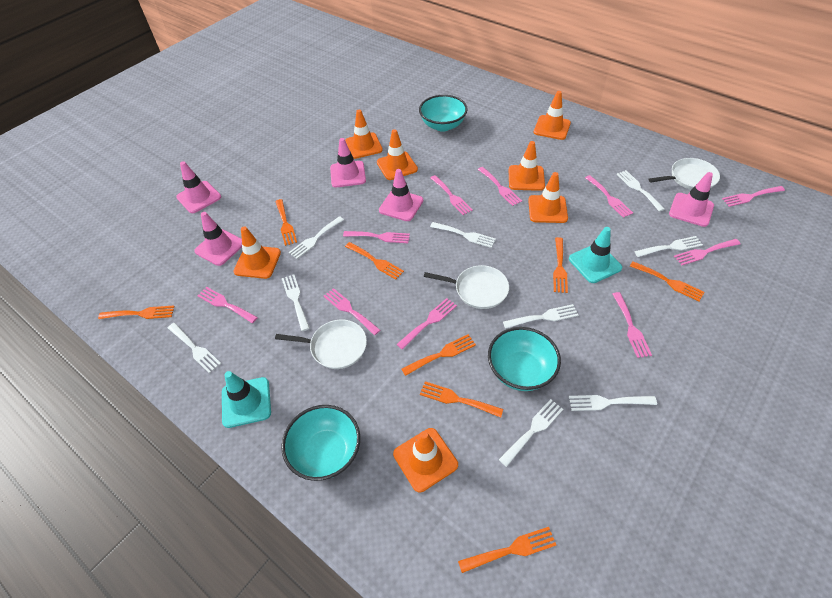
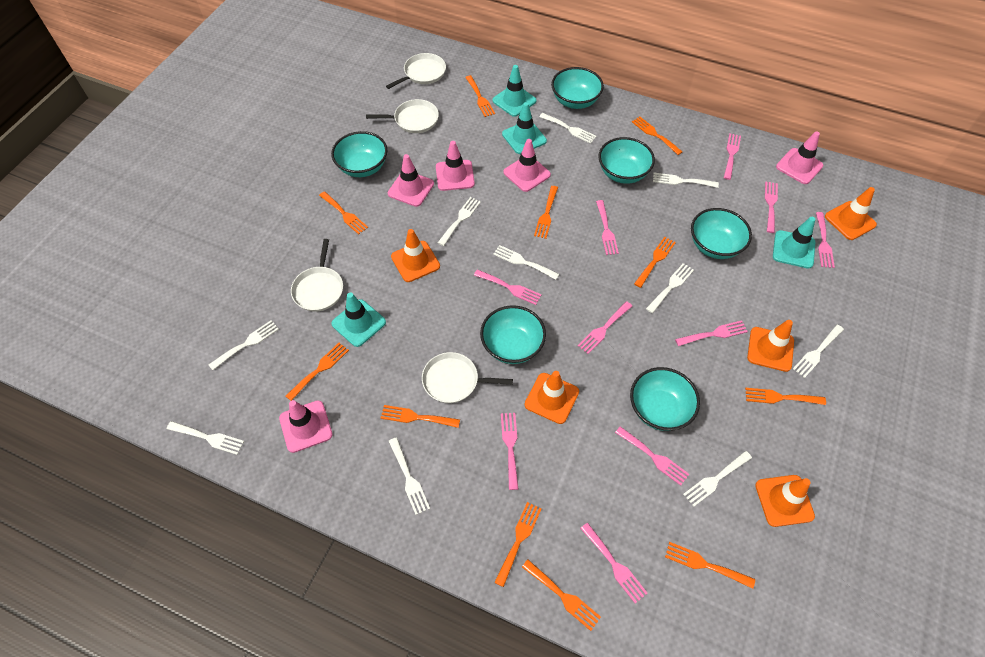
orange fork: [98,306,174,319] [275,199,297,246] [345,242,404,280] [402,334,476,376] [420,381,503,418] [458,527,556,573] [553,237,568,293] [630,261,704,301] = 8 -> [286,343,349,401] [319,191,368,235] [381,405,460,428] [465,75,495,117] [494,502,542,587] [522,560,601,631] [534,186,558,239] [632,117,682,155] [634,237,676,288] [665,542,755,589] [745,388,826,405] = 11
orange traffic cone: [234,227,281,279] [345,110,383,159] [377,129,418,180] [393,428,458,493] [509,141,545,191] [528,172,568,223] [534,91,571,140] = 7 -> [391,229,440,282] [525,371,579,424] [747,320,794,372] [755,475,815,527] [825,187,877,240] = 5
turquoise bowl: [281,405,360,481] [419,95,468,132] [488,327,561,391] = 3 -> [331,131,388,177] [480,305,546,364] [551,67,604,109] [598,137,655,184] [630,367,700,431] [691,208,752,259] = 6
turquoise traffic cone: [222,371,271,428] [569,227,622,283] = 2 -> [331,292,386,347] [492,65,536,117] [502,102,547,154] [773,217,816,269] = 4
white fork: [168,323,221,373] [282,274,310,331] [289,216,344,259] [430,222,496,248] [499,399,563,467] [503,304,578,329] [569,395,657,411] [617,170,665,212] [634,236,703,257] = 9 -> [167,421,244,455] [209,320,279,370] [389,437,430,515] [438,197,481,246] [493,245,559,280] [539,113,596,144] [646,263,694,313] [653,173,719,188] [683,451,752,507] [793,325,844,378] = 10
white pan: [275,320,367,369] [424,265,509,309] [648,158,720,190] = 3 -> [291,239,343,312] [366,99,439,133] [386,53,446,89] [422,352,513,403] = 4

